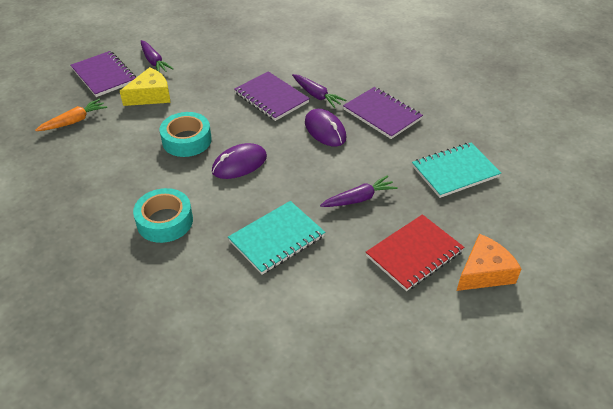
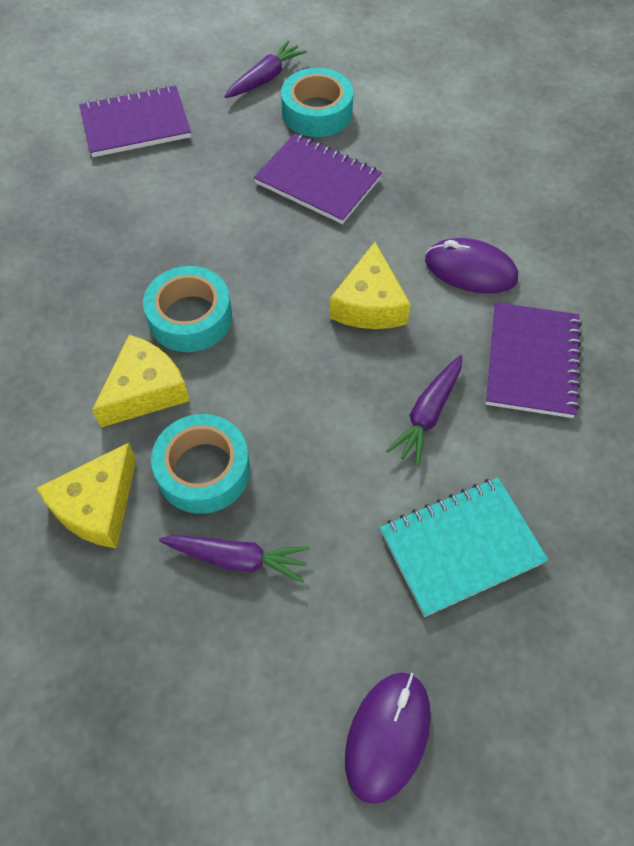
orange carrot: [35,99,107,131] = 1 -> none = 0
orange cheese: [457,234,521,291] = 1 -> none = 0
red notebook: [366,214,464,291] = 1 -> none = 0
turquoise notebook: [228,201,325,275] [412,143,501,198] = 2 -> [380,477,548,617] = 1
turquoise tape: [133,188,193,243] [160,112,212,157] = 2 -> [143,266,232,352] [151,414,250,514] [281,68,353,137] = 3
yellow cheese: [120,67,170,106] = 1 -> [36,443,136,548] [92,335,190,428] [330,242,410,329] = 3

